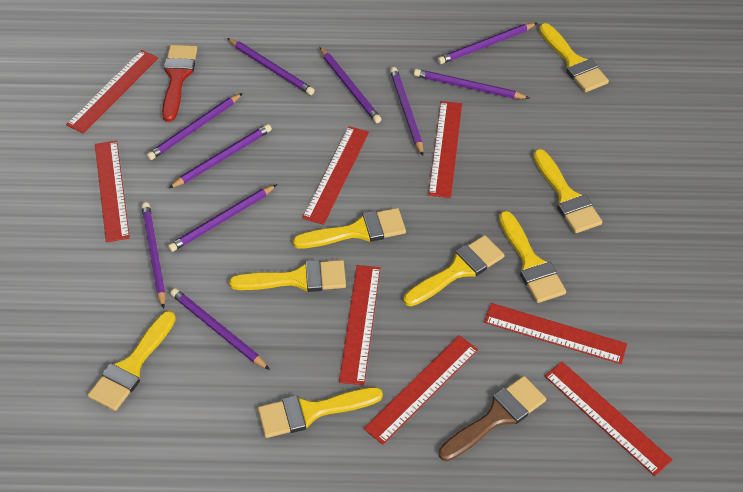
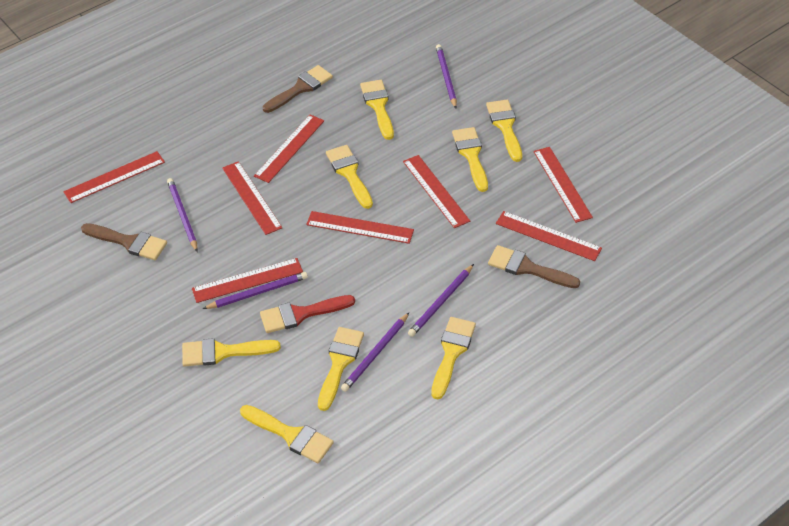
brown brush: [439,376,546,461] = 1 -> [81,223,167,260] [263,65,333,113] [488,245,580,288] = 3
purple pencil: [141,202,166,309] [147,93,243,160] [168,124,272,189] [168,184,277,252] [170,288,270,370] [227,38,315,95] [319,47,382,123] [390,67,423,156] [414,69,530,99] [437,23,537,64] = 10 -> [167,178,198,252] [203,272,308,309] [341,313,409,392] [408,264,474,337] [436,44,457,109] = 5

